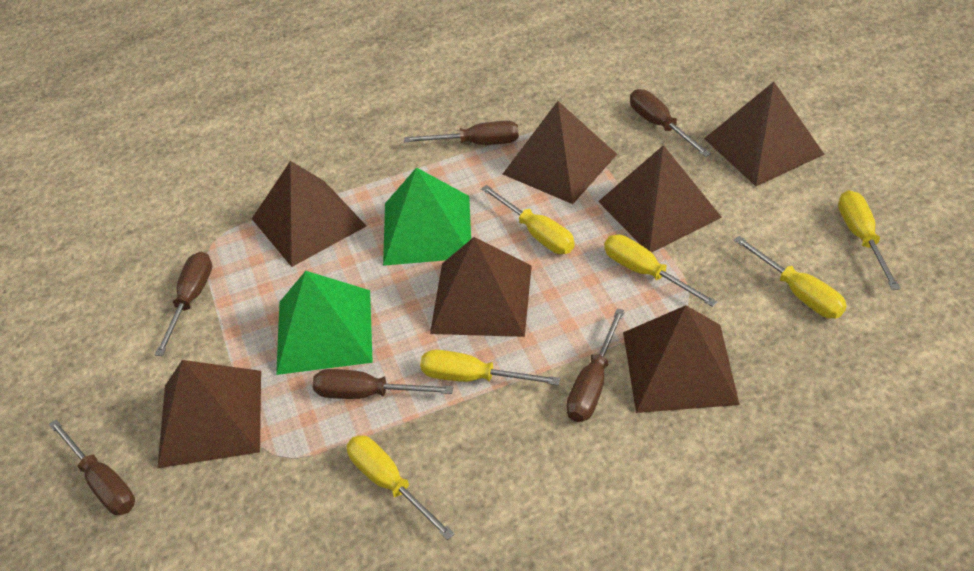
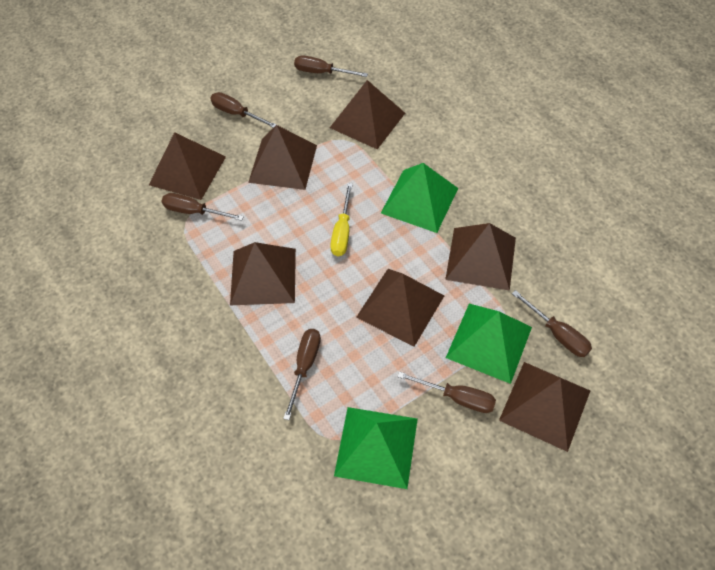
green pyramid: [276,271,373,375] [383,167,471,266] = 2 -> [334,407,418,489] [381,163,458,233] [446,304,532,384] = 3
yellow screwdriver: [347,435,455,540] [420,350,560,385] [481,185,575,254] [604,235,718,307] [734,236,847,318] [838,190,901,290] = 6 -> [330,183,353,256] = 1

